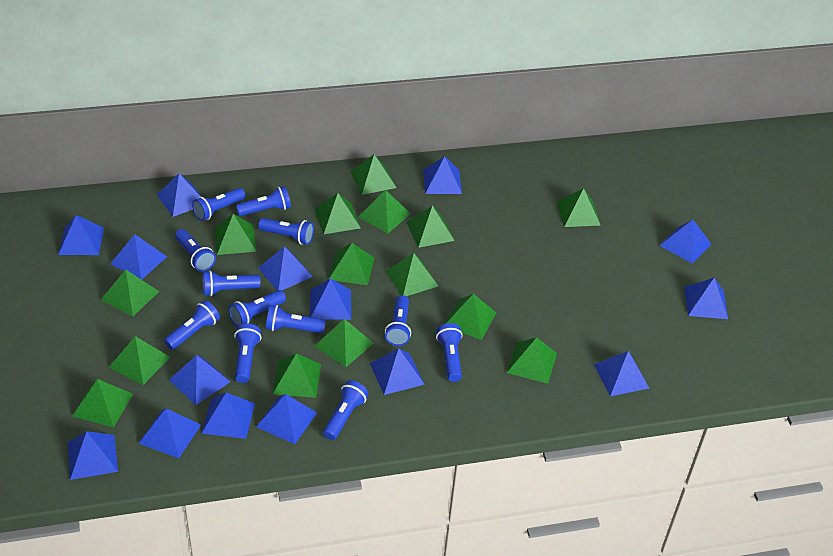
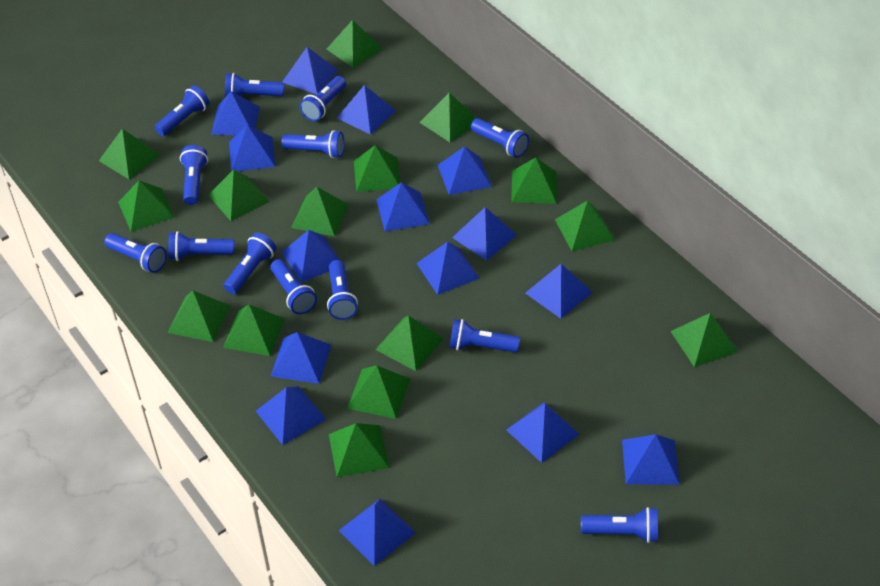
blue flashlight: [164,300,220,350] [175,229,216,272] [192,188,245,221] [202,270,261,296] [229,290,286,327] [234,324,261,383] [236,186,291,216] [258,218,314,245] [266,305,326,333] [323,380,369,440] [385,295,411,346] [436,323,463,382] = 12 -> [104,233,167,273] [155,86,210,136] [168,231,235,261] [180,145,208,205] [224,233,277,294] [225,73,284,97] [270,259,317,314] [281,130,344,158] [300,76,346,121] [327,260,358,320] [449,319,520,353] [471,118,529,158] [581,507,658,543] = 13

